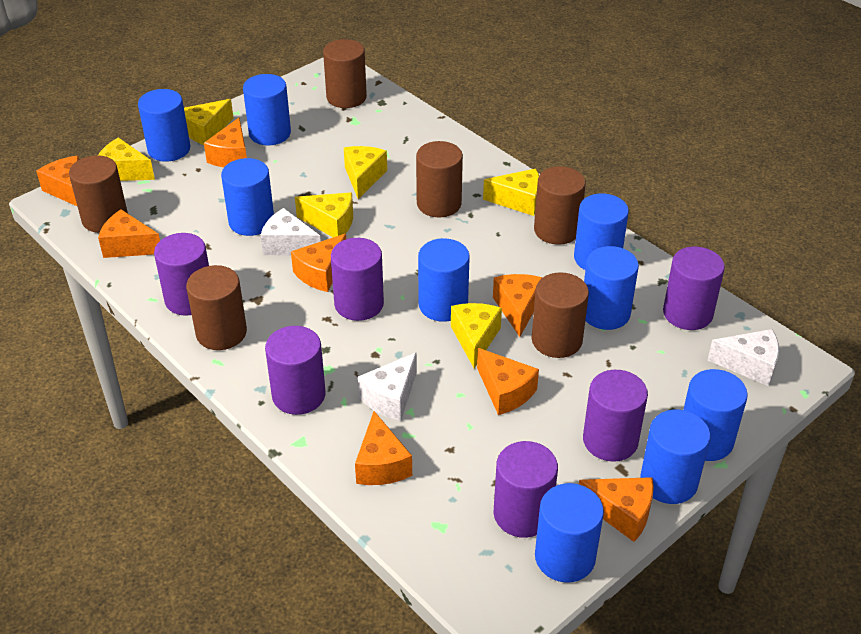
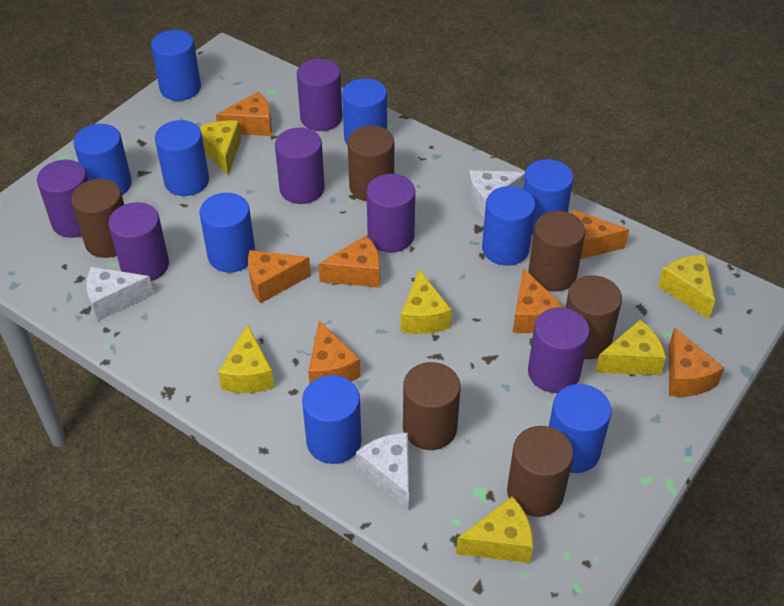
orange cheese: [36,156,79,206] [98,209,160,258] [204,118,247,167] [291,234,346,292] [355,411,412,485] [477,348,539,415] [493,274,543,337] [579,477,654,542] = 8 -> [216,92,272,136] [248,250,311,304] [308,320,360,384] [318,236,380,288] [513,268,564,333] [572,210,629,259] [669,327,724,397] = 7

